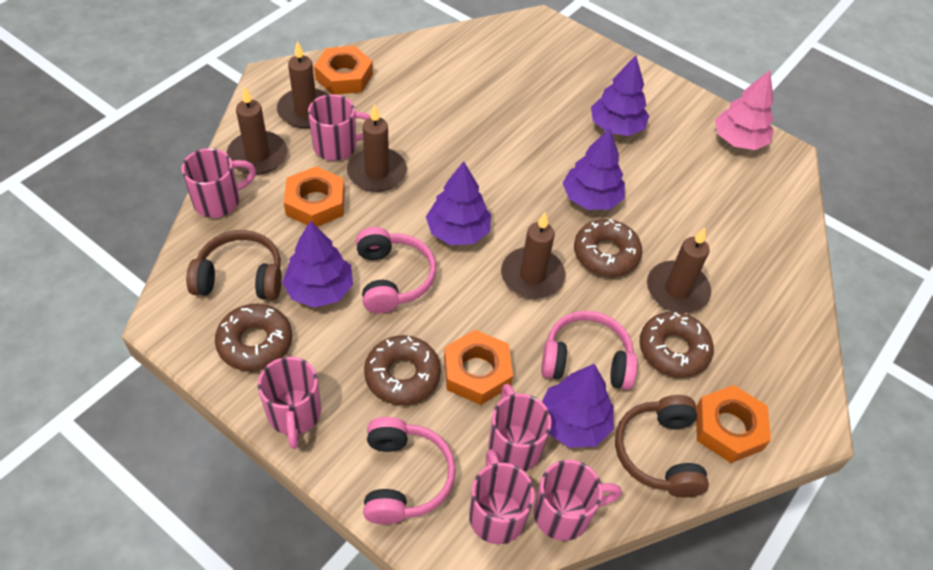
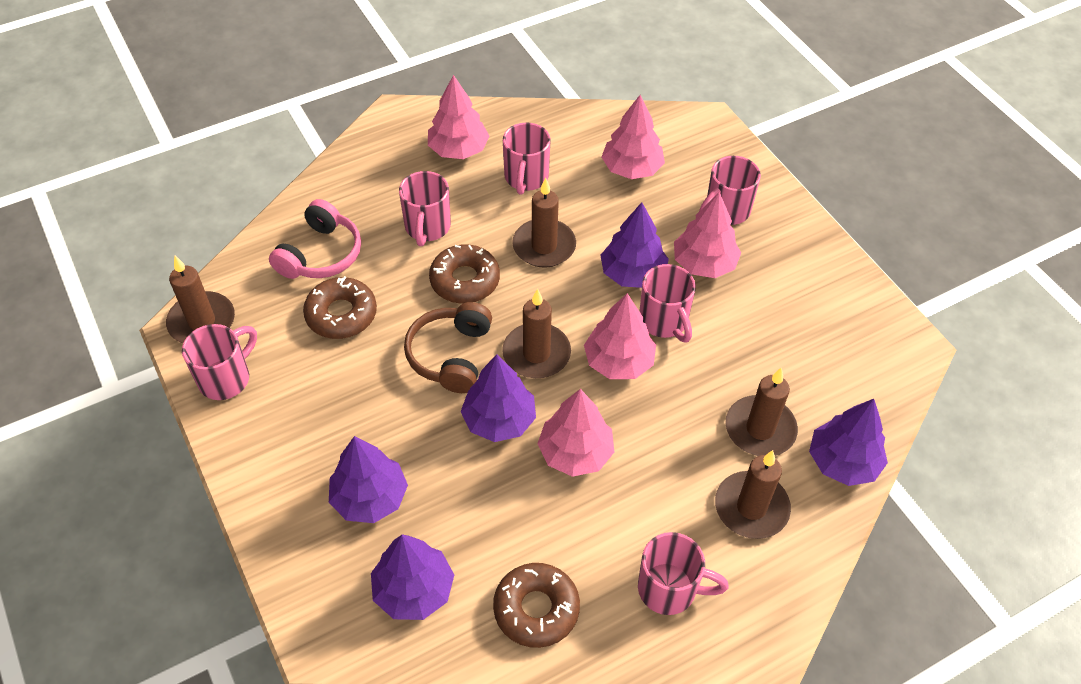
brown donut: [215,304,292,371] [364,335,441,405] [574,219,642,277] [639,312,714,378] = 4 -> [303,276,377,339] [429,244,500,303] [493,563,580,648] = 3
brown headphones: [186,230,282,300] [615,395,709,497] = 2 -> [404,302,492,393] = 1
orange nut: [284,166,345,227] [314,46,373,95] [444,330,513,405] [696,385,771,463] = 4 -> none = 0
pink headphones: [356,227,436,314] [363,417,456,524] [541,311,638,390] = 3 -> [269,199,361,279] = 1
pink tree: [715,70,774,150] = 1 -> [428,75,490,159] [537,389,614,477] [584,293,656,379] [601,95,665,179] [674,192,741,278] = 5

